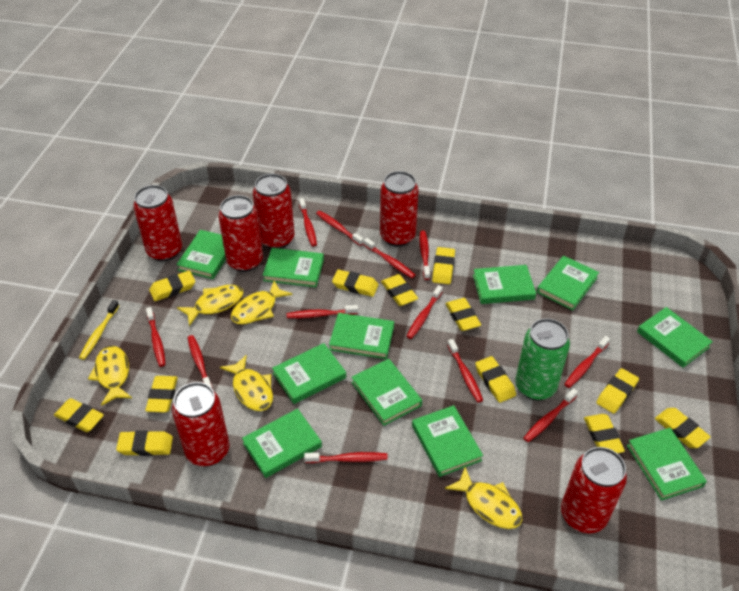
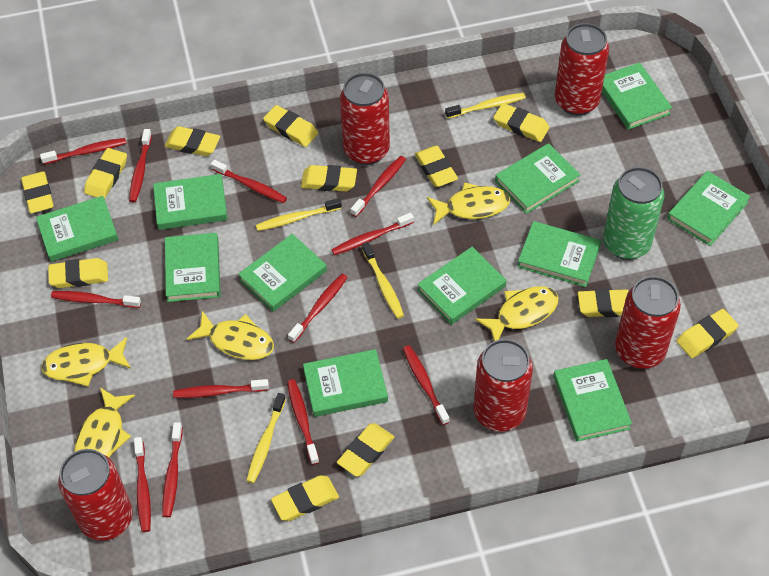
red can: [133,185,182,262] [172,382,230,466] [218,195,263,272] [253,174,294,249] [380,171,419,247] [561,447,627,533] = 6 -> [58,449,133,541] [340,73,390,165] [473,339,533,432] [555,23,609,116] [615,276,681,369] = 5
yellow toothbrush: [79,300,119,360] = 1 -> [246,393,286,483] [256,198,342,231] [362,242,404,319] [445,93,526,119] = 4

